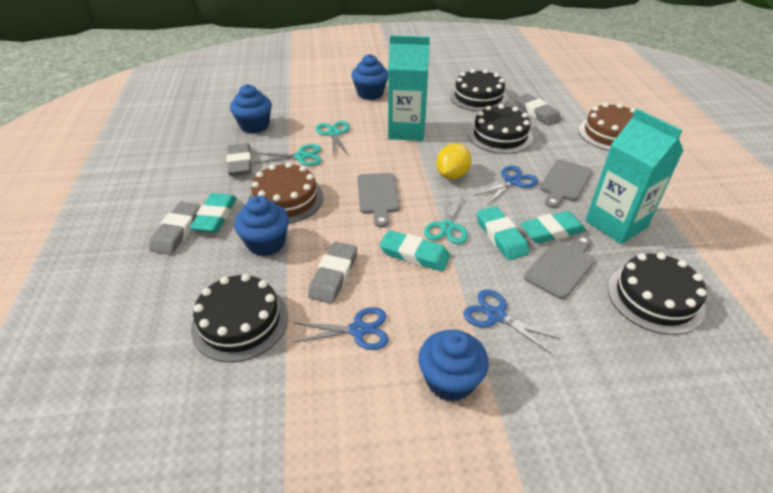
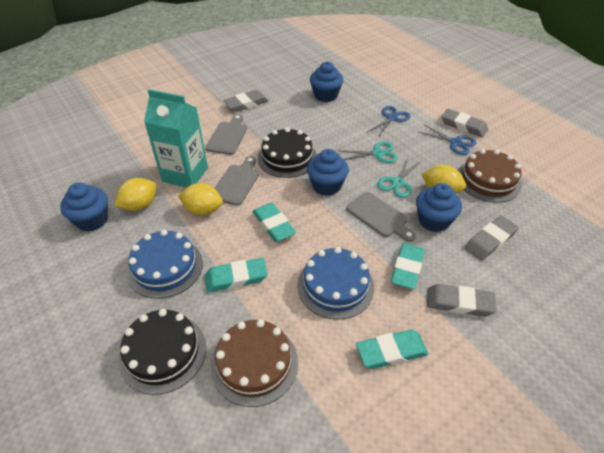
black cake: [191,274,288,362] [450,69,508,112] [468,104,533,154] [608,252,707,335] = 4 -> [119,309,206,395] [257,127,317,178] = 2
blue cake: none = 0 -> [127,230,203,299] [297,247,374,320] = 2
blue scissors: [294,307,389,350] [464,290,561,354] [474,166,538,205] = 3 -> [367,106,410,138] [419,125,476,155] = 2
turquoise carton: [388,35,430,141] [585,109,683,244] = 2 -> [144,89,208,188] = 1
turquoise scissors: [256,144,322,166] [316,121,350,156] [424,195,468,244] = 3 -> [341,142,398,163] [377,157,421,198] = 2
yellow lemon: [436,143,471,179] = 1 -> [115,178,156,211] [178,183,223,215] [422,165,466,194] = 3

